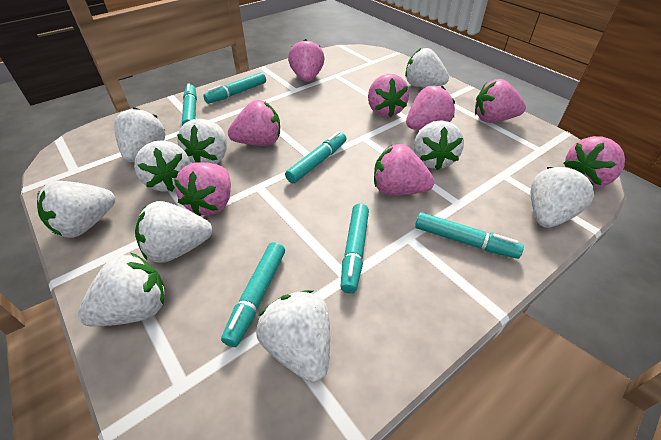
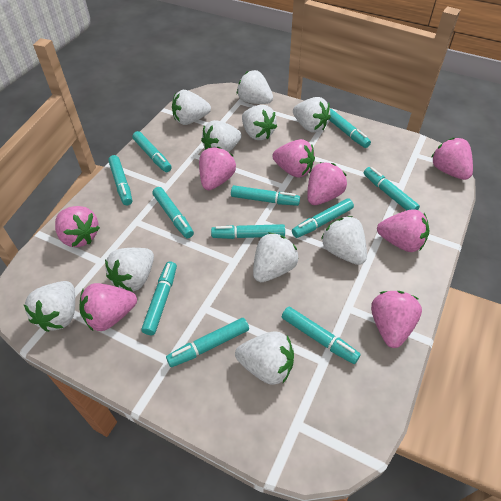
turquoise marker: [182,83,197,126] [203,72,266,104] [221,242,285,347] [285,131,346,183] [340,204,369,293] [415,212,524,259] = 6 -> [108,155,132,205] [132,131,172,172] [141,261,177,335] [152,187,194,238] [166,318,249,367] [211,224,285,239] [231,185,300,206] [282,307,361,364] [292,198,354,238] [329,109,371,148] [364,167,420,211] = 11

